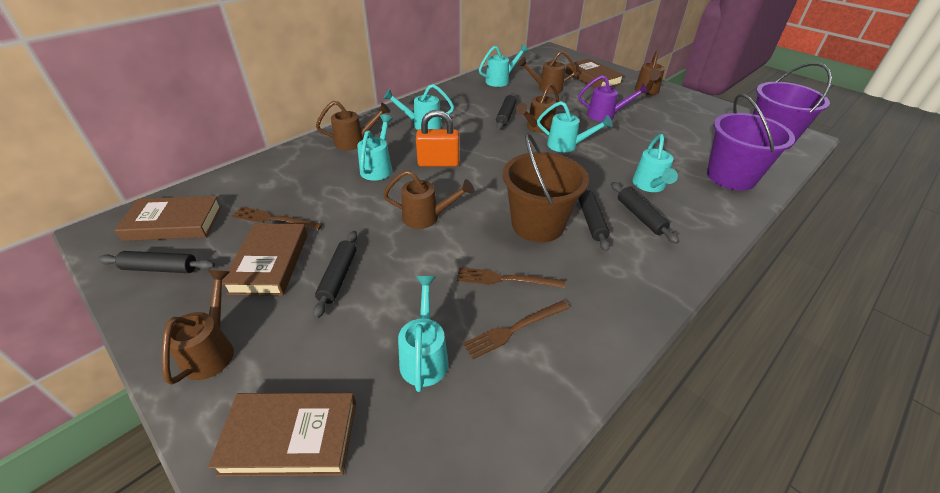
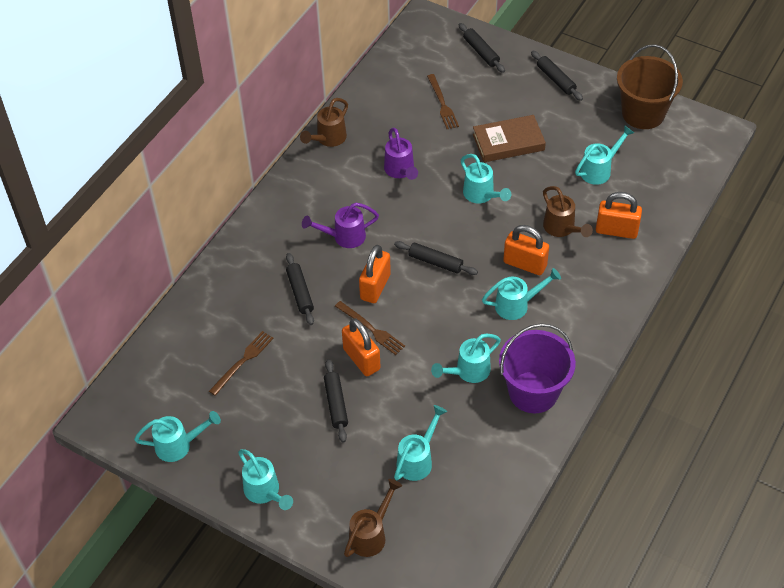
brown book: [115,196,222,241] [208,393,356,477] [222,223,308,296] [565,58,624,88] = 4 -> [473,115,546,162] = 1
brown watering can: [162,270,234,385] [316,101,390,151] [383,170,474,229] [515,83,559,133] [518,51,577,94] [635,50,665,95] = 6 -> [300,98,348,147] [344,479,402,557] [543,186,593,237] = 3
orange padlock: [416,110,459,167] = 1 -> [342,318,381,376] [359,245,391,303] [503,225,549,275] [596,192,642,239] = 4
purple bucket: [707,94,795,191] [753,63,832,150] = 2 -> [499,323,576,413] = 1
purple watering can: [578,75,648,122] = 1 -> [302,203,379,248] [384,128,418,180] = 2
turquoise watering can: [357,114,393,181] [383,84,454,130] [398,276,449,392] [479,44,529,87] [537,101,613,152] [632,134,678,192] = 6 -> [134,411,221,462] [238,449,293,510] [394,405,447,481] [431,333,501,383] [461,154,511,203] [482,268,561,320] [575,125,634,185] = 7

